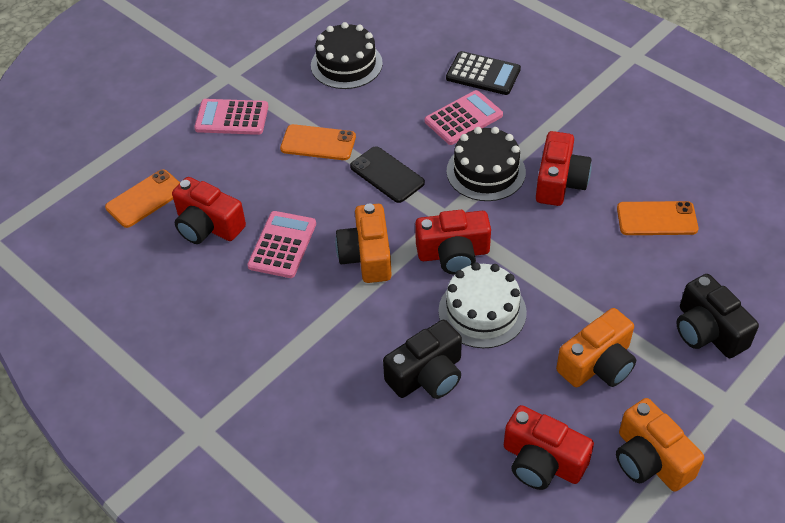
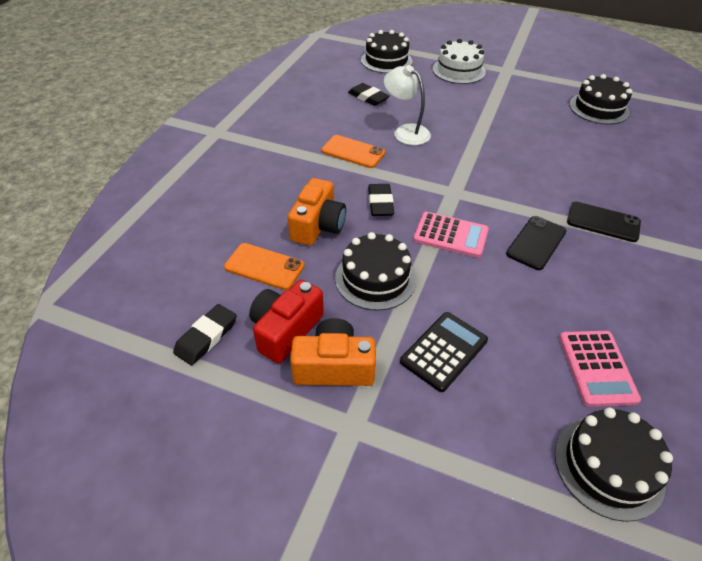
black cake: [311,22,383,89] [447,127,526,201] = 2 -> [335,232,416,311] [361,30,412,73] [555,407,673,522] [569,74,632,125] = 4
black camera: [383,320,462,399] [677,274,759,358] = 2 -> none = 0
black eraser: none = 0 -> [173,304,237,365] [348,83,390,106] [368,184,394,216] = 3
black phone: [350,146,425,203] = 1 -> [506,216,566,270] [567,202,641,242] = 2
orange camera: [335,204,392,283] [556,308,636,387] [616,398,704,492] = 3 -> [288,178,346,246] [290,318,376,386] = 2
orange phone: [105,169,180,228] [280,124,356,160] [617,201,698,235] = 3 -> [224,243,304,290] [321,135,385,168] = 2
pink calculator: [194,99,268,135] [247,211,316,278] [425,90,503,145] = 3 -> [413,212,489,258] [559,331,641,407] = 2
red camera: [172,177,246,244] [415,210,491,275] [504,405,594,490] [536,131,592,206] = 4 -> [249,280,324,364] = 1
white lamp: none = 0 -> [384,65,431,145] = 1

